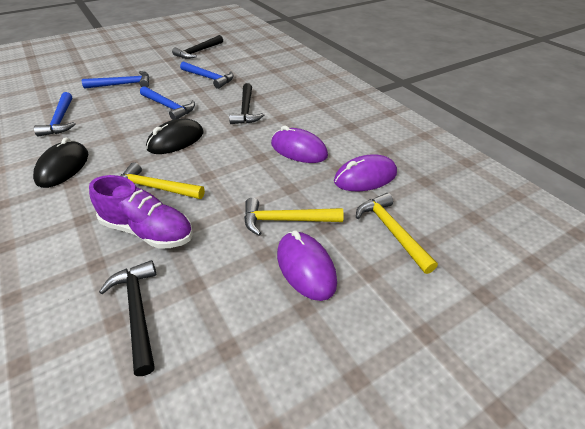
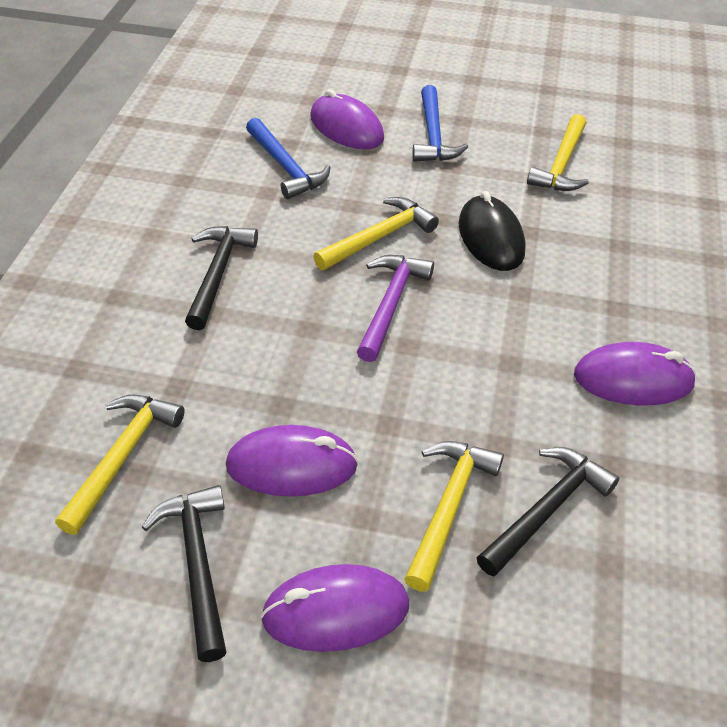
black mouse: [33,138,88,188] [146,119,203,154] = 2 -> [458,191,525,271] = 1
blue hammer: [34,92,76,137] [82,71,150,89] [140,86,195,120] [180,61,234,89] = 4 -> [246,118,331,199] [413,85,468,162] = 2
purple hammer: none = 0 -> [357,255,434,362] = 1
purple mouse: [271,126,328,163] [277,230,337,301] [334,154,397,191] = 3 -> [226,425,358,497] [261,564,409,652] [310,89,384,149] [574,342,697,405] = 4
purple shoe: [89,175,193,249] = 1 -> none = 0
yellow hammer: [120,162,205,199] [244,198,344,236] [356,193,438,274] = 3 -> [55,395,185,535] [313,197,439,270] [404,441,504,591] [527,114,589,191] = 4

